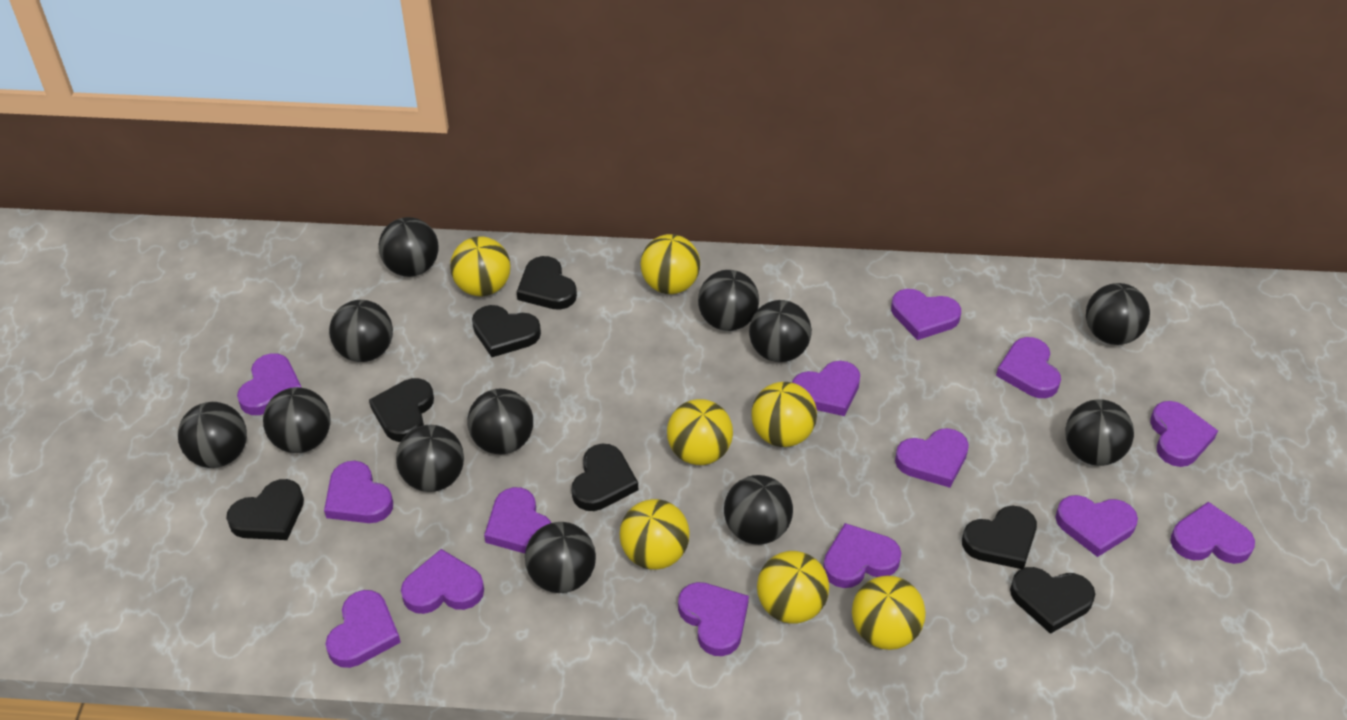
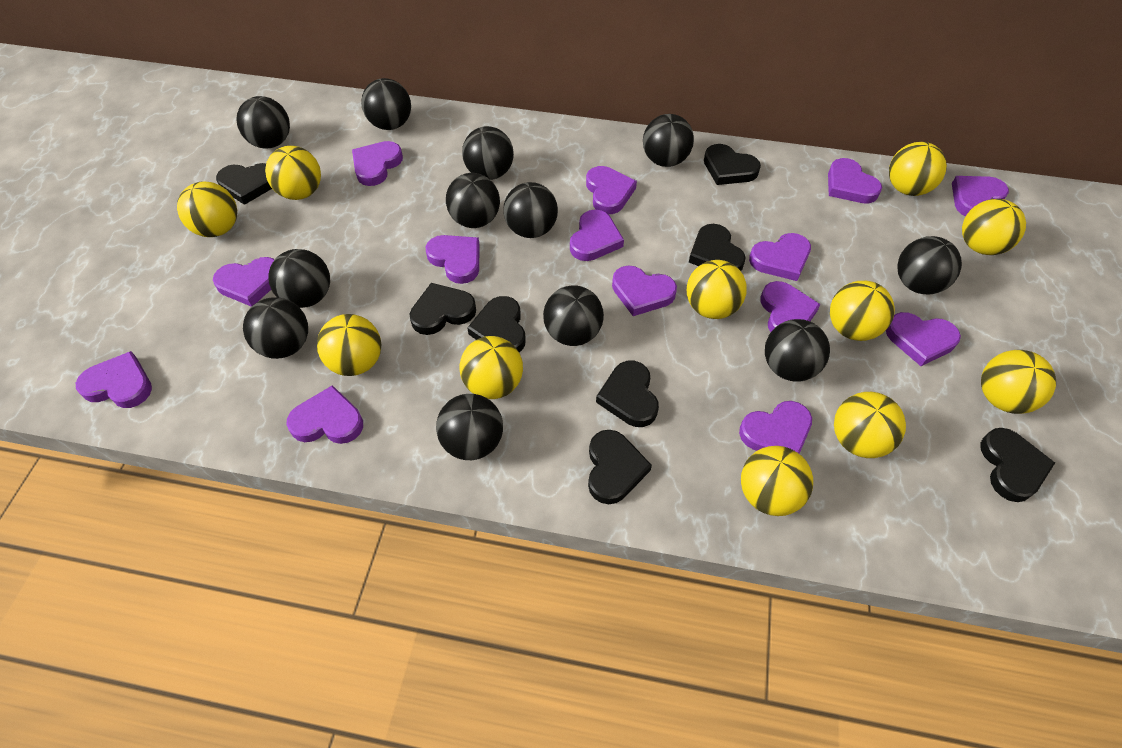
black heart: [226,479,304,540] [369,378,434,442] [472,305,541,357] [517,256,577,310] [571,444,638,511] [962,506,1037,569] [1010,567,1095,634] = 7 -> [216,163,272,205] [410,283,476,335] [468,296,526,352] [588,430,652,504] [596,361,659,427] [689,224,746,271] [704,144,761,185] [980,428,1055,502] = 8
yellow ball: [450,236,511,296] [620,499,690,570] [640,234,700,294] [667,399,733,465] [751,382,817,447] [757,551,829,624] [852,576,926,650] = 7 -> [177,181,237,237] [265,146,321,200] [317,314,381,376] [460,336,523,399] [687,260,747,319] [741,446,813,516] [830,281,895,341] [834,392,906,458] [889,142,947,196] [962,199,1026,255] [981,350,1056,414] = 11

